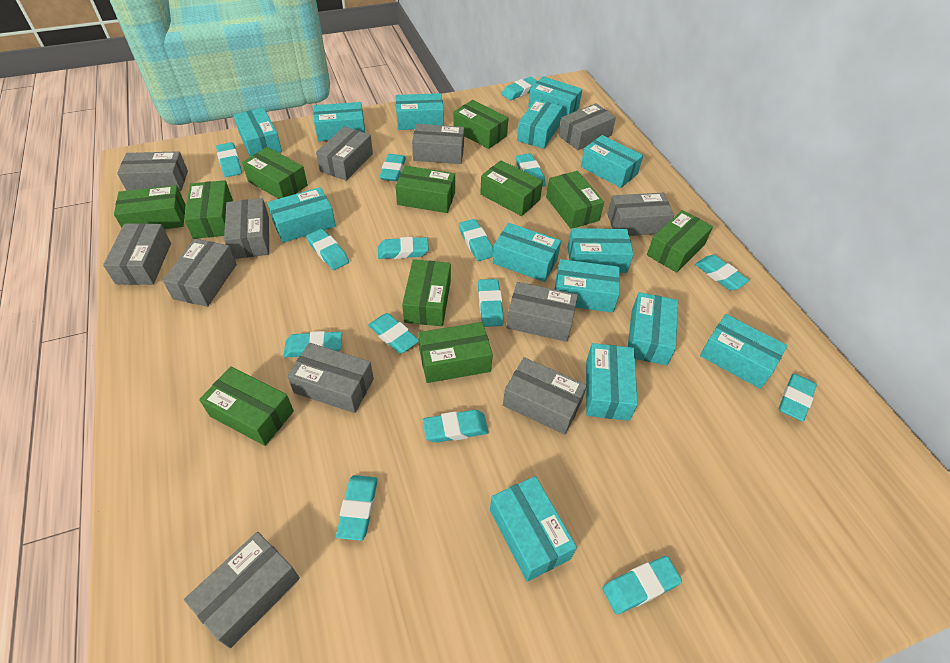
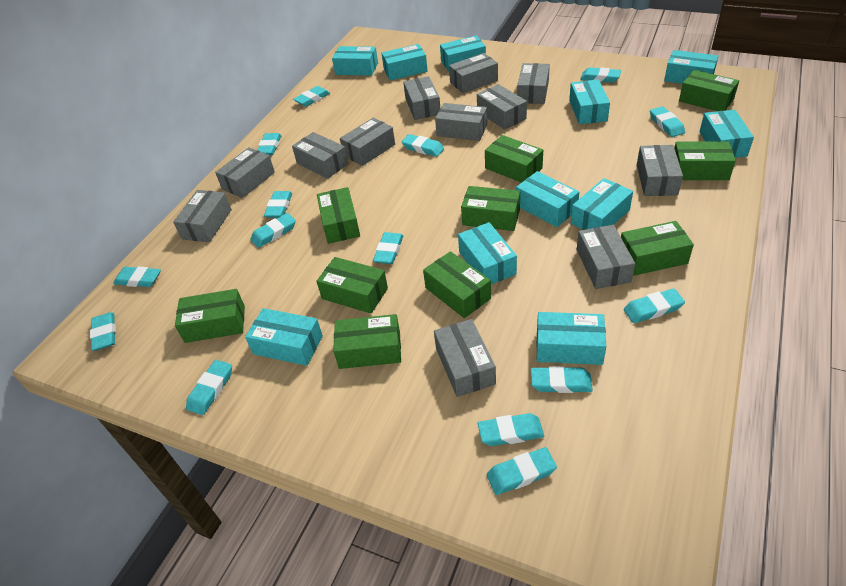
green box: [114,185,186,229] [184,180,233,239] [199,366,294,446] [242,147,308,199] [395,166,455,213] [402,259,451,326] [418,322,493,383] [453,100,509,149] [480,160,543,216] [546,171,604,229] [647,210,713,273] = 11 -> [175,289,245,343] [316,257,388,313] [317,187,360,244] [333,314,401,369] [423,251,491,318] [461,186,520,231] [485,135,543,183] [621,221,694,276] [674,141,736,180] [679,70,739,111] = 10
turquoise box: [233,108,282,157] [267,187,336,243] [314,102,365,141] [395,93,444,130] [490,476,577,582] [493,223,561,282] [517,99,563,149] [528,76,582,118] [555,259,620,313] [567,228,634,273] [581,135,643,188] [586,343,638,421] [628,292,678,365] [700,314,788,389] = 14 -> [245,308,323,366] [332,46,378,76] [381,44,428,80] [440,36,486,71] [458,222,517,284] [516,171,579,227] [536,312,606,365] [569,79,610,124] [571,178,633,230] [664,50,718,84] [699,110,754,158] = 11

